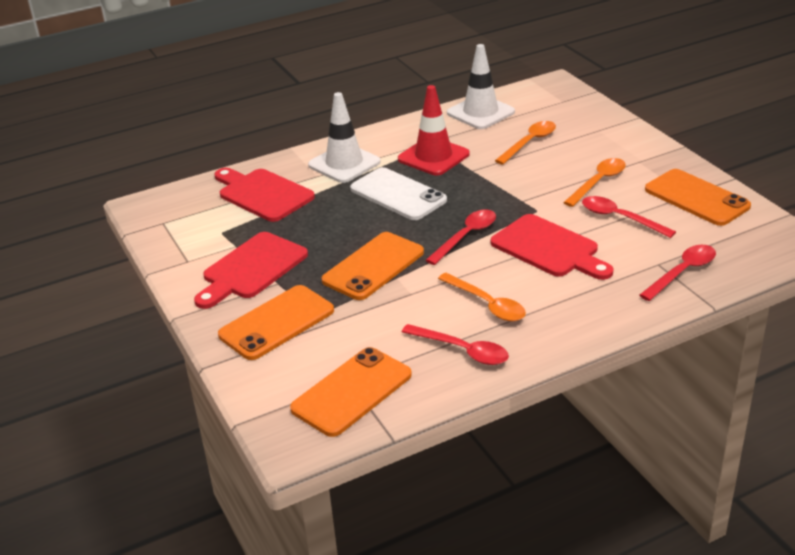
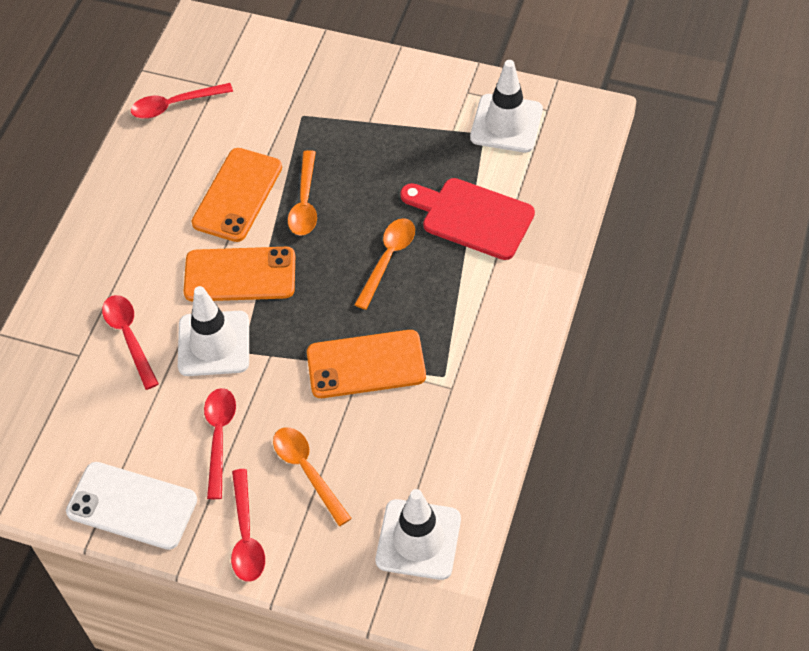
orange phone: [218,285,334,360] [290,347,412,437] [321,232,424,300] [645,169,751,226] = 4 -> [184,247,295,302] [192,148,282,242] [307,330,426,398] = 3
red cutting board: [194,232,308,309] [215,168,315,222] [491,214,613,280] = 3 -> [400,178,535,260] = 1
red traffic cone: [398,85,470,175] = 1 -> none = 0
white traffic cone: [308,92,381,183] [447,44,515,129] = 2 -> [178,286,249,376] [376,489,461,580] [470,60,543,153] = 3

